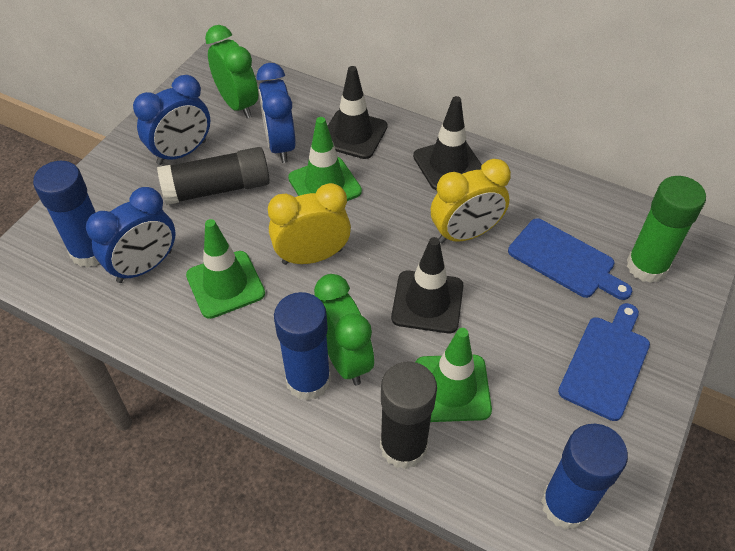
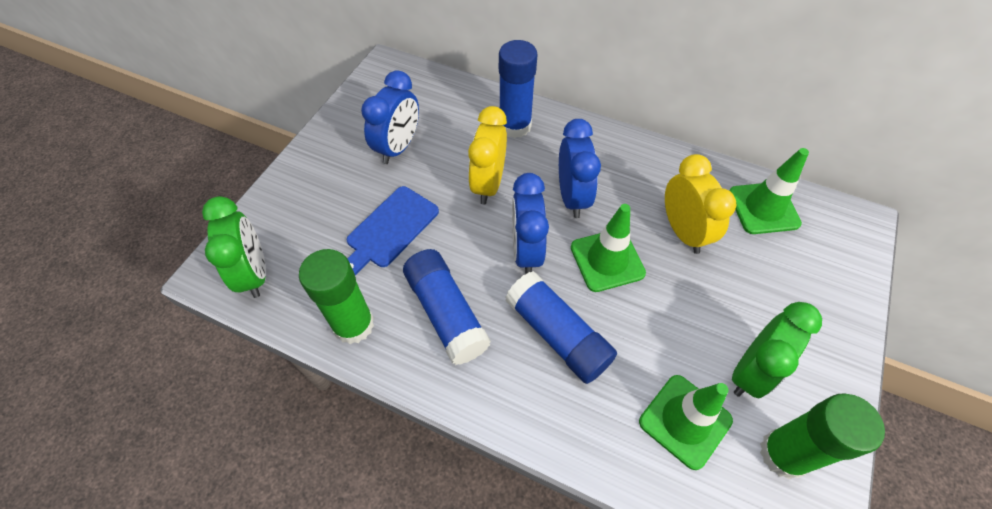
black glue stick: [157,147,270,205] [380,361,437,469] = 2 -> none = 0
black traffic cone: [328,66,388,159] [391,237,464,333] [413,96,482,190] = 3 -> none = 0
blue cutting board: [508,218,632,300] [558,303,650,421] = 2 -> [347,186,439,275] = 1
green glue stick: [627,176,706,283] = 1 -> [299,249,374,344] [760,393,885,479] = 2

